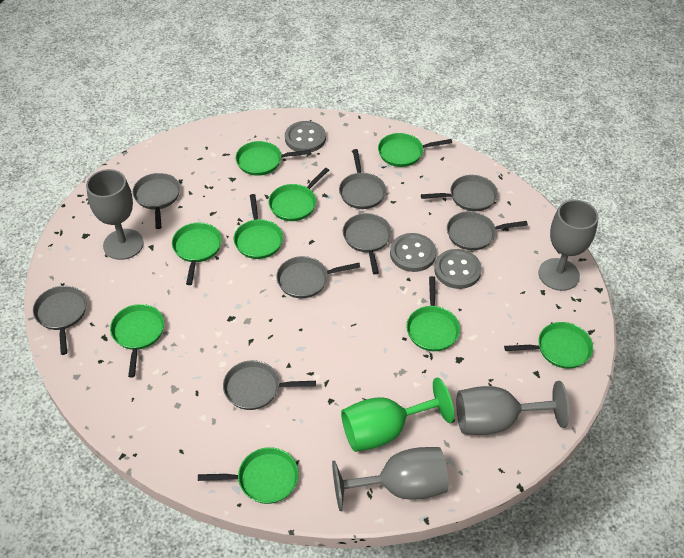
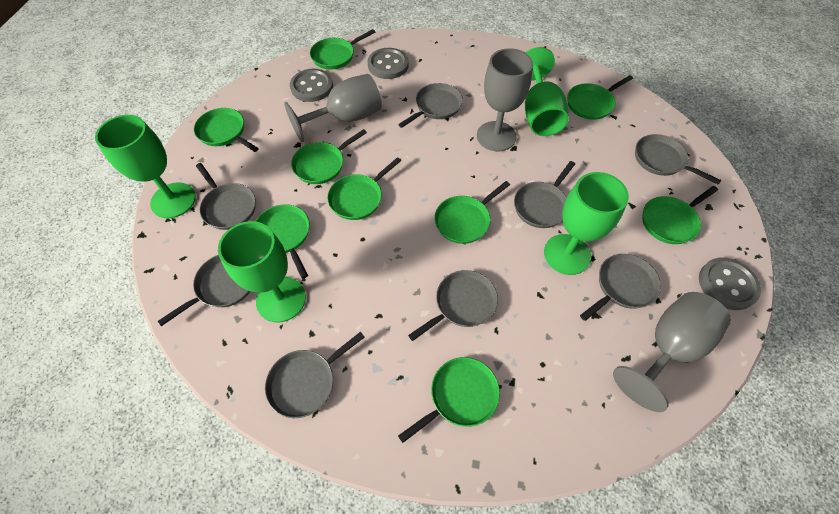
green goblet: [341,377,454,452] = 1 -> [95,115,196,218] [218,221,306,322] [525,47,569,136] [544,172,629,275] = 4
grey goblet: [86,169,144,260] [332,447,448,511] [456,381,570,435] [538,200,598,291] = 4 -> [284,74,382,142] [477,48,533,151] [613,292,731,412] = 3

